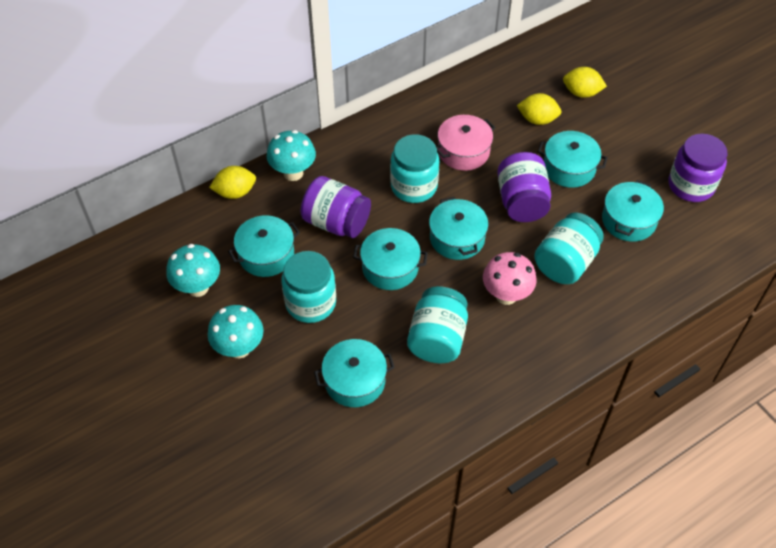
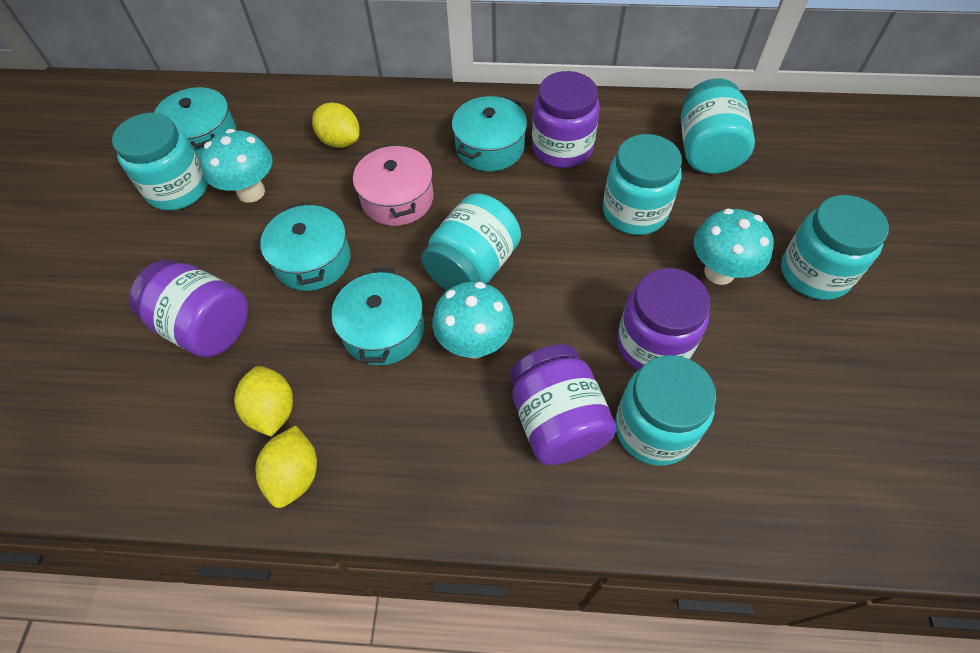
pink mushroom: [483,252,537,305] = 1 -> none = 0
purple jar: [301,176,371,238] [497,152,551,222] [669,134,728,202] = 3 -> [129,260,248,358] [510,344,616,465] [532,71,600,168] [617,268,711,370] = 4
turquoise jar: [282,251,336,323] [390,134,439,203] [407,286,468,363] [534,212,604,284] = 4 -> [112,113,208,211] [421,193,521,291] [603,134,682,235] [615,355,716,466] [681,78,755,174] [781,195,889,300] = 6
turquoise pot: [228,215,300,277] [314,339,395,407] [353,228,428,290] [429,197,489,260] [538,131,608,188] [602,180,664,242] = 6 -> [154,87,236,160] [260,202,351,291] [331,268,424,365] [452,96,527,172] = 4

